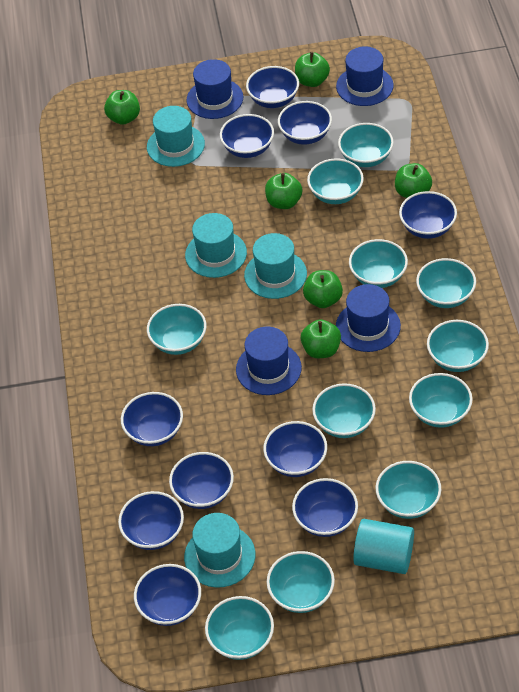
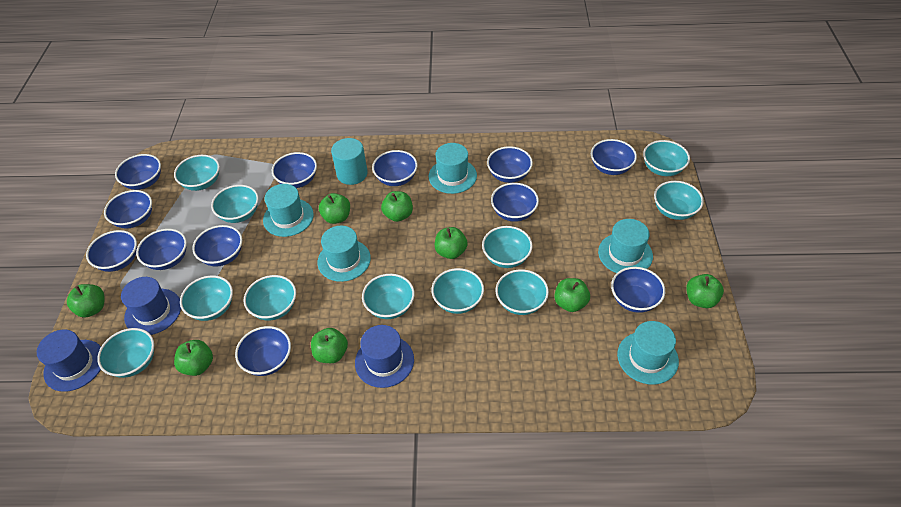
blue bowl: [118,491,184,550] [121,392,183,446] [134,564,201,626] [169,452,234,509] [220,114,274,158] [246,66,299,108] [263,421,327,477] [278,101,332,145] [292,478,358,537] [399,191,457,239] = 10 -> [86,230,137,272] [104,190,152,228] [115,154,161,190] [136,229,187,270] [192,225,242,267] [235,326,291,376] [272,152,317,188] [372,150,418,186] [487,146,533,183] [491,183,539,222] [591,139,637,175] [611,267,665,313] = 12
blue hat: [187,59,243,119] [236,327,302,395] [336,46,393,106] [336,284,401,352] = 4 -> [37,330,101,392] [121,277,181,335] [355,325,414,388] = 3
green apple: [104,90,140,125] [265,173,302,209] [295,52,330,87] [301,319,341,358] [303,270,343,308] [395,163,432,198] = 6 -> [67,284,104,317] [174,340,213,376] [311,328,348,363] [319,193,350,224] [381,191,413,222] [435,227,468,259] [554,278,590,312] [686,274,724,308] = 8
turquoise hat: [147,106,205,167] [184,513,255,588] [185,213,247,278] [244,233,307,299] = 4 -> [263,184,314,237] [318,226,371,282] [429,143,477,194] [598,219,653,273] [617,321,679,385] = 5

